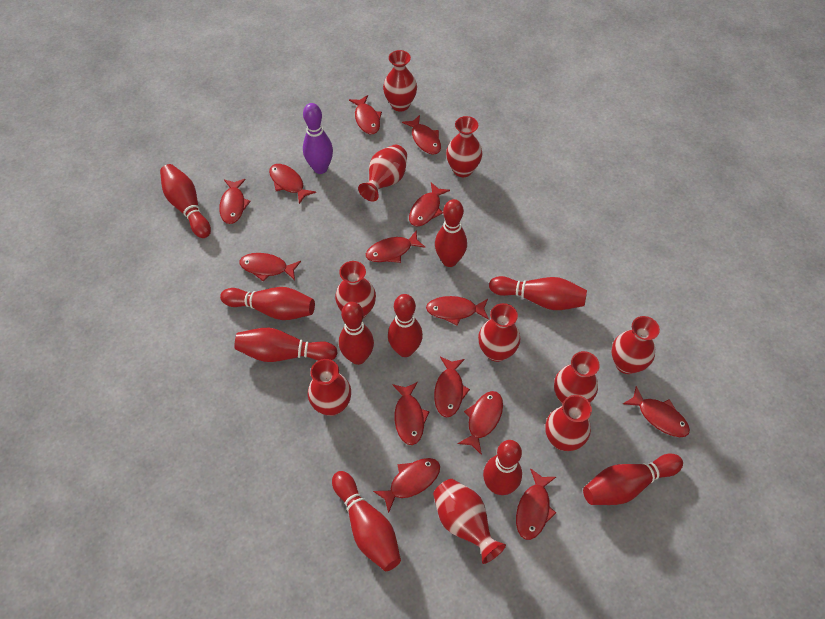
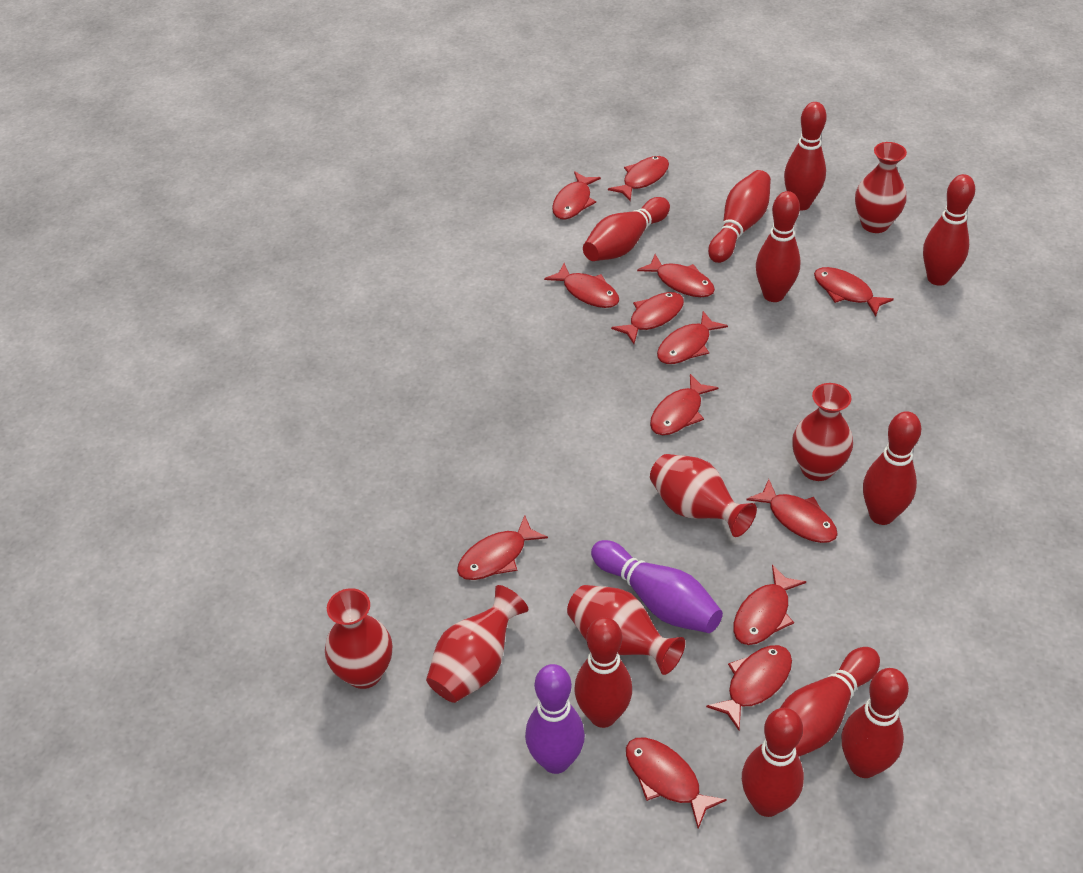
purple bowling pin: [303,103,333,174] = 1 -> [525,664,585,774] [591,540,723,633] = 2
red fish: [219,179,251,224] [239,253,301,282] [269,164,316,204] [349,95,382,134] [366,230,426,263] [373,458,440,514] [393,382,430,445] [402,115,441,155] [409,182,450,227] [426,296,489,326] [434,357,470,417] [457,391,503,455] [516,468,556,540] [623,386,690,437] = 14 -> [457,515,548,580] [544,263,619,308] [552,171,601,220] [608,156,669,201] [611,292,684,344] [626,738,727,829] [637,254,715,297] [650,374,718,435] [657,311,728,364] [706,645,792,730] [733,565,806,645] [746,479,838,543] [814,267,894,316] = 13
red vase: [308,359,351,416] [335,261,376,318] [358,145,407,201] [383,50,417,112] [433,479,506,564] [446,116,482,177] [478,303,520,362] [545,395,592,451] [554,351,600,404] [612,316,660,374] = 10 -> [325,588,392,689] [426,585,528,703] [567,585,685,675] [650,454,757,537] [792,383,853,481] [855,142,907,233] = 6

